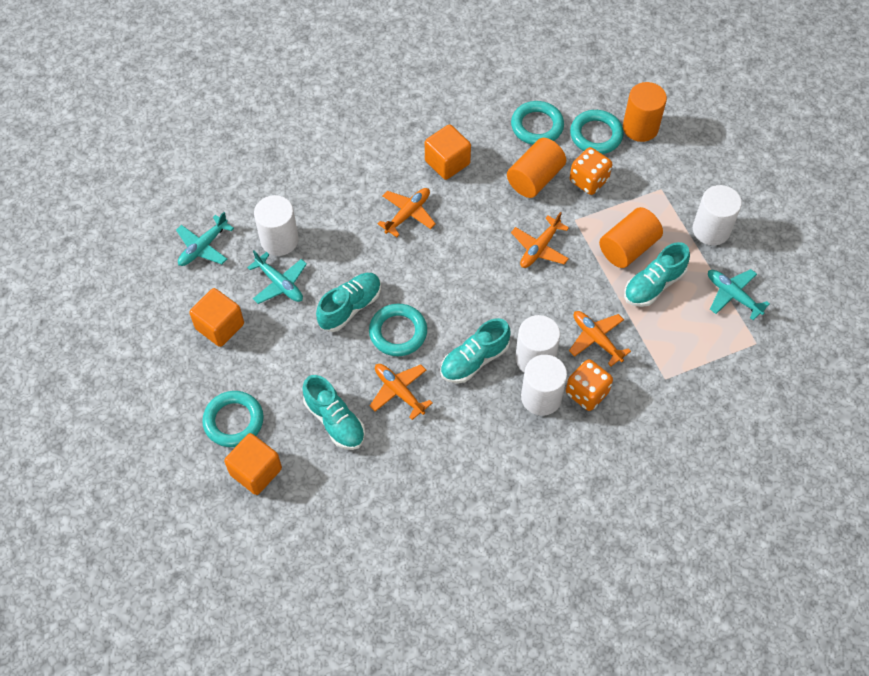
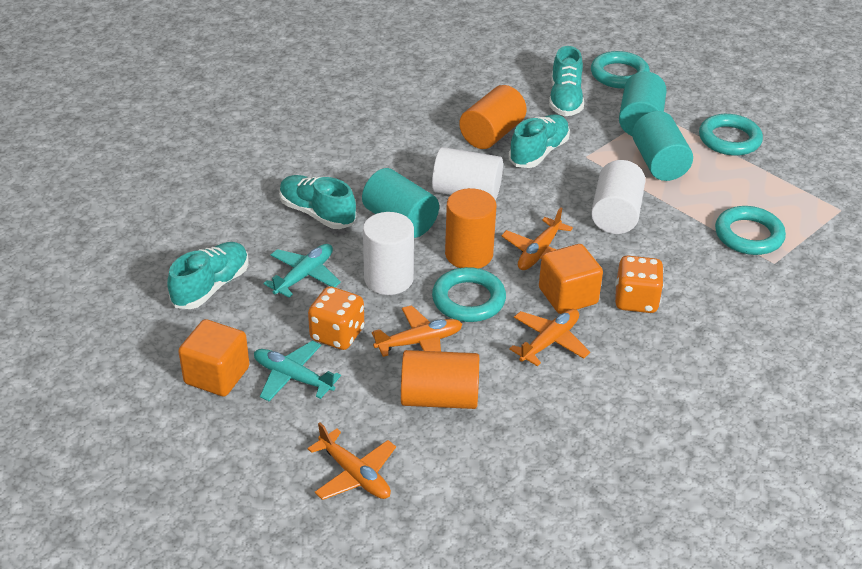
orange cube: [189,288,244,347] [224,433,282,495] [425,124,471,180] = 3 -> [178,319,249,397] [539,244,603,314] = 2
turquoise cylinder: none = 0 -> [362,168,439,238] [619,72,667,136] [632,111,693,181] = 3
turquoise plane: [176,212,234,266] [247,251,307,304] [708,269,770,320] = 3 -> [254,341,341,401] [263,244,341,298] = 2
white cylinder: [254,195,299,256] [515,315,560,372] [521,355,567,416] [693,185,742,245] = 4 -> [363,212,414,295] [432,147,503,200] [591,160,645,234] = 3

